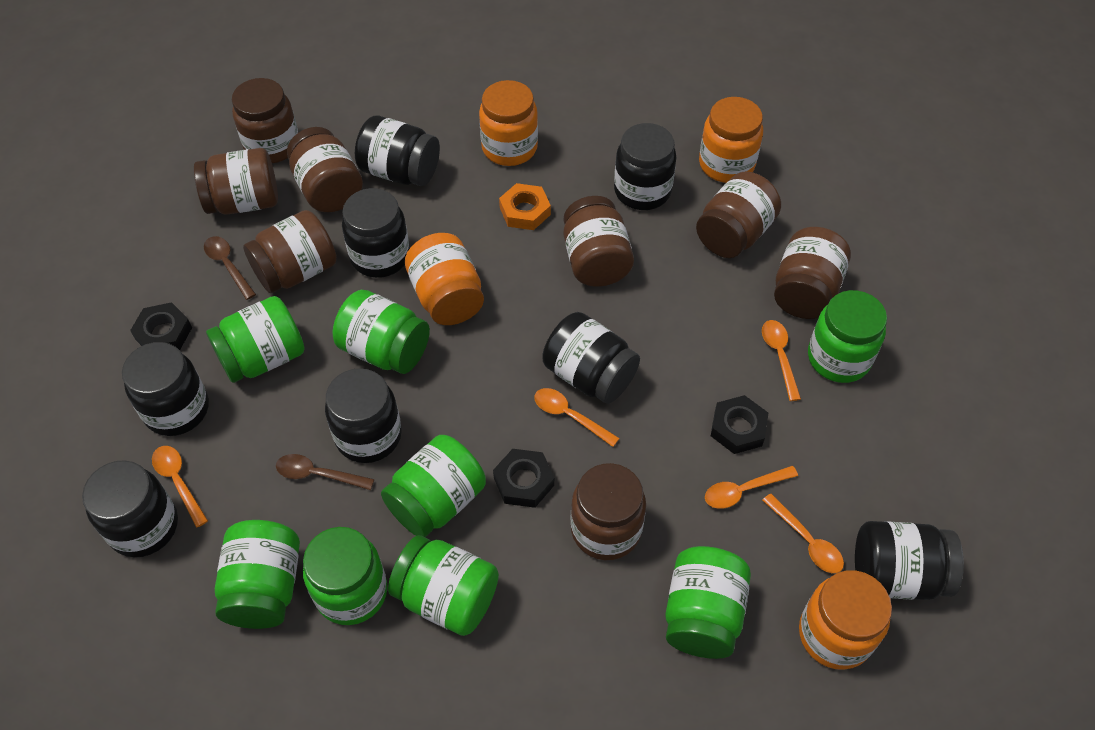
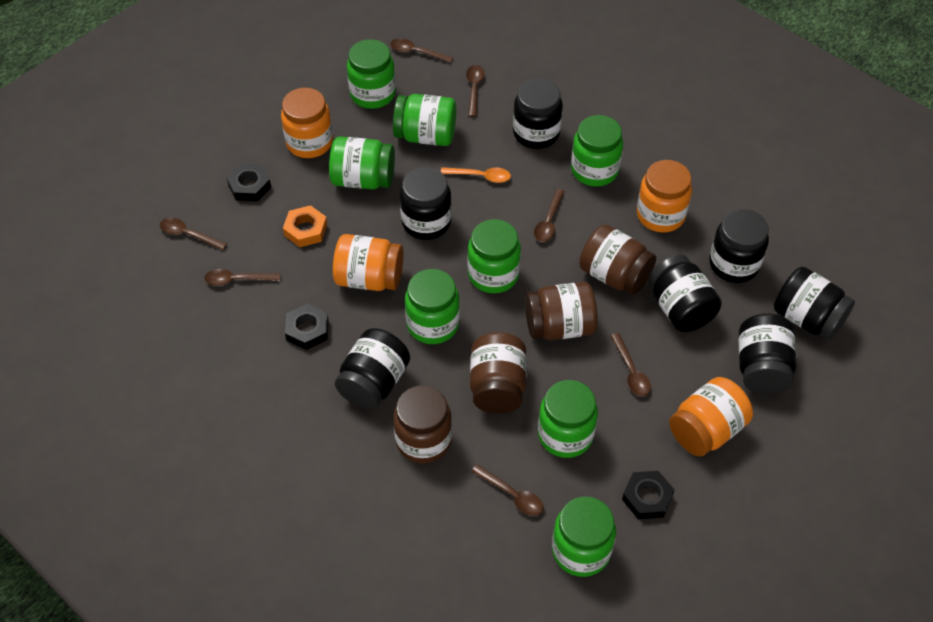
black jar: [82,460,178,558] [122,342,209,436] [325,368,402,463] [342,188,410,278] [355,116,440,186] [542,312,640,404] [614,123,677,210] [855,521,964,600] = 8 -> [335,328,410,410] [400,167,452,240] [513,78,563,149] [648,255,722,332] [709,209,769,283] [738,314,796,394] [774,266,855,340] = 7
brown jar: [194,148,278,215] [232,78,298,163] [243,210,337,293] [287,127,363,212] [564,196,634,287] [571,463,646,560] [696,171,781,258] [774,227,851,319] = 8 -> [393,385,452,464] [470,332,527,414] [525,282,598,340] [579,225,656,295] = 4
brown spoon: [204,236,256,300] [276,454,374,490] = 2 -> [160,218,227,250] [204,269,280,286] [390,38,453,63] [466,65,485,117] [471,464,544,516] [534,189,565,242] [611,333,651,396] = 7
orange spoon: [152,446,208,528] [534,388,620,447] [705,466,798,509] [762,320,801,401] [762,493,844,573] = 5 -> [441,167,511,183] = 1

